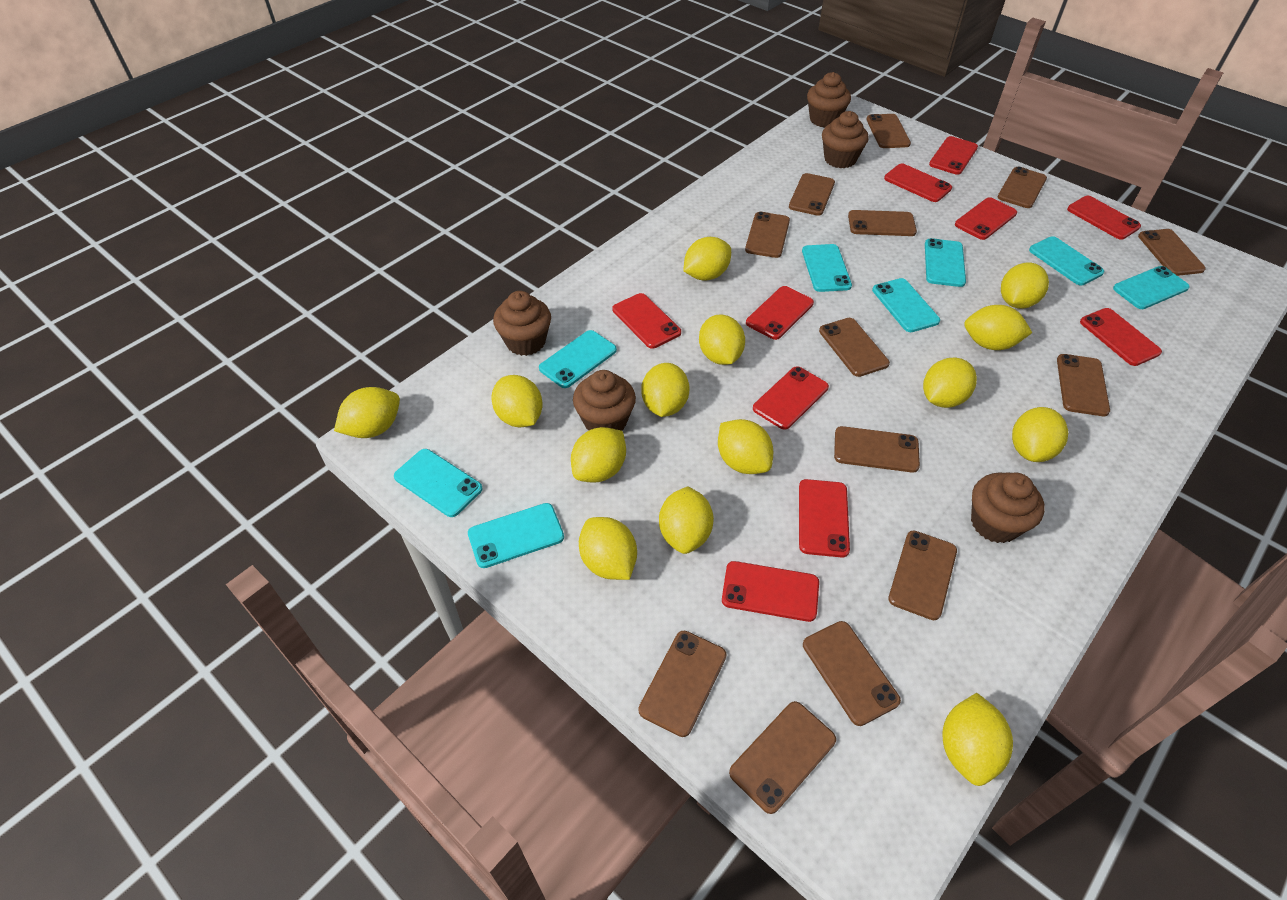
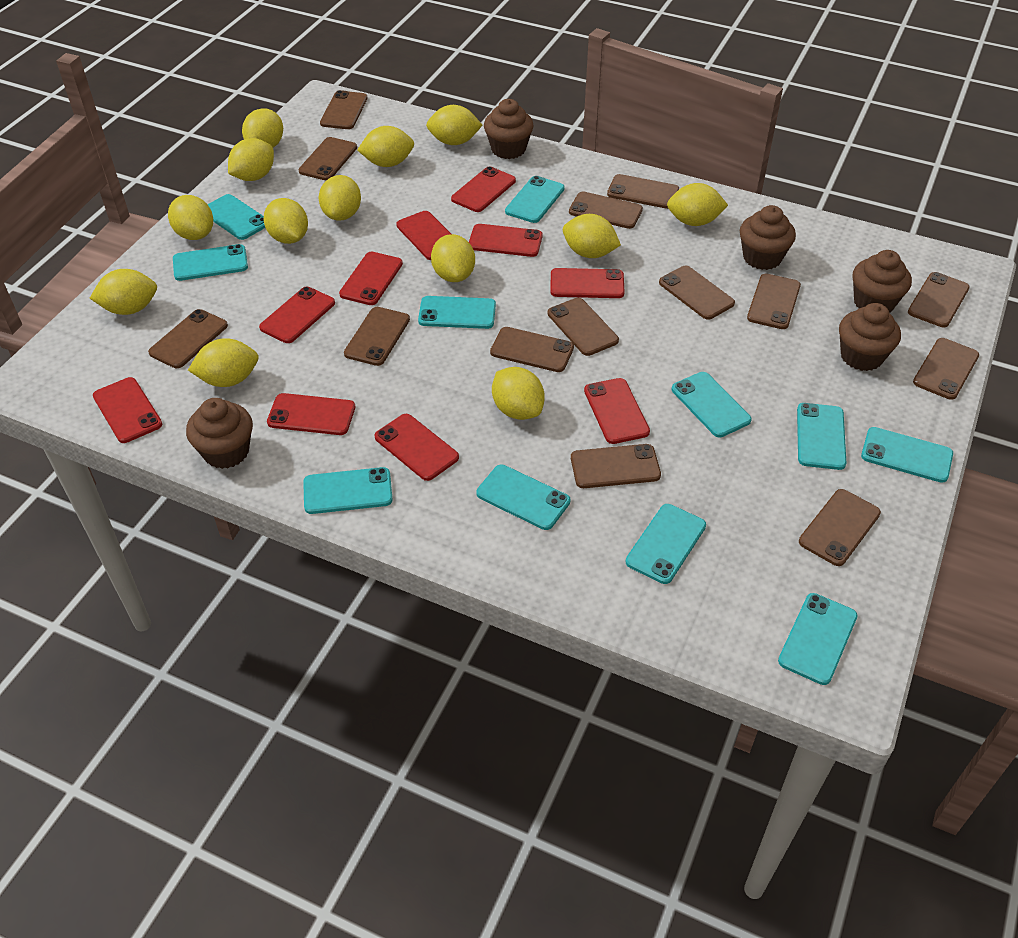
brown phone: [638,631,727,737] [729,701,836,814] [745,212,790,258] [789,173,835,216] [803,621,901,726] [819,318,890,377] [834,426,920,472] [848,210,917,236] [866,114,911,148] [888,530,957,620] [998,167,1047,208] [1057,354,1110,416] [1138,229,1206,276] = 13 -> [148,309,228,368] [299,137,357,180] [320,90,367,129] [344,307,410,366] [490,327,574,372] [547,298,619,356] [569,192,643,229] [571,444,661,488] [607,174,679,209] [659,266,735,320] [747,274,801,329] [799,489,881,566] [908,272,970,327] [913,338,979,400] = 14
turquoise phone: [394,449,483,517] [468,503,564,568] [539,330,617,388] [802,244,852,292] [872,278,940,332] [925,238,966,287] [1029,236,1104,285] [1113,266,1190,309] = 8 -> [173,244,248,281] [208,194,265,240] [303,467,393,514] [418,296,496,329] [476,465,570,530] [505,176,565,223] [625,504,706,584] [672,372,752,437] [778,593,858,685] [797,403,846,470] [861,427,953,483] = 11
yellow lemon: [334,387,400,438] [491,375,543,427] [571,427,626,483] [579,517,637,580] [641,363,690,417] [659,487,714,554] [684,237,731,281] [699,314,745,365] [718,419,773,474] [923,357,977,408] [942,693,1013,786] [964,305,1032,350] [1001,263,1049,309] [1012,407,1068,462] = 14 -> [90,269,157,315] [168,195,213,240] [188,338,259,387] [228,138,274,181] [242,108,283,148] [263,198,308,244] [319,175,361,221] [357,126,414,167] [426,105,482,145] [431,234,475,282] [492,367,545,420] [563,214,621,258] [667,183,728,226] = 13

